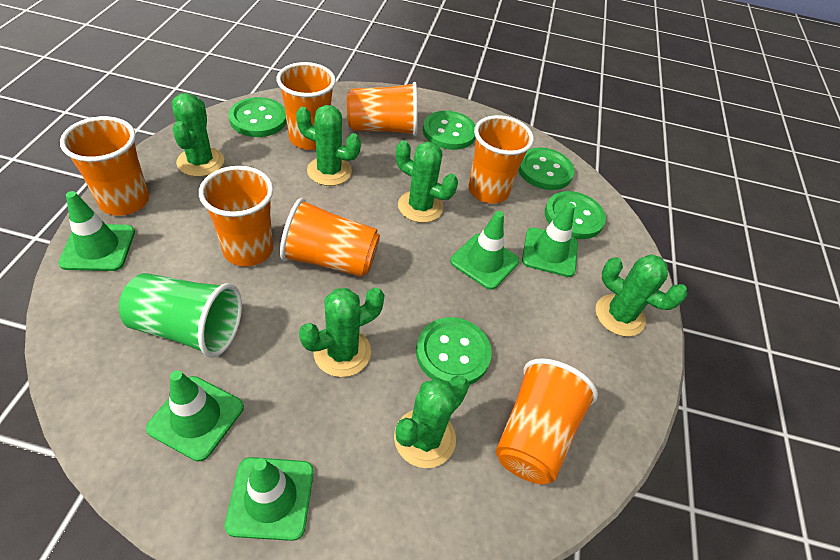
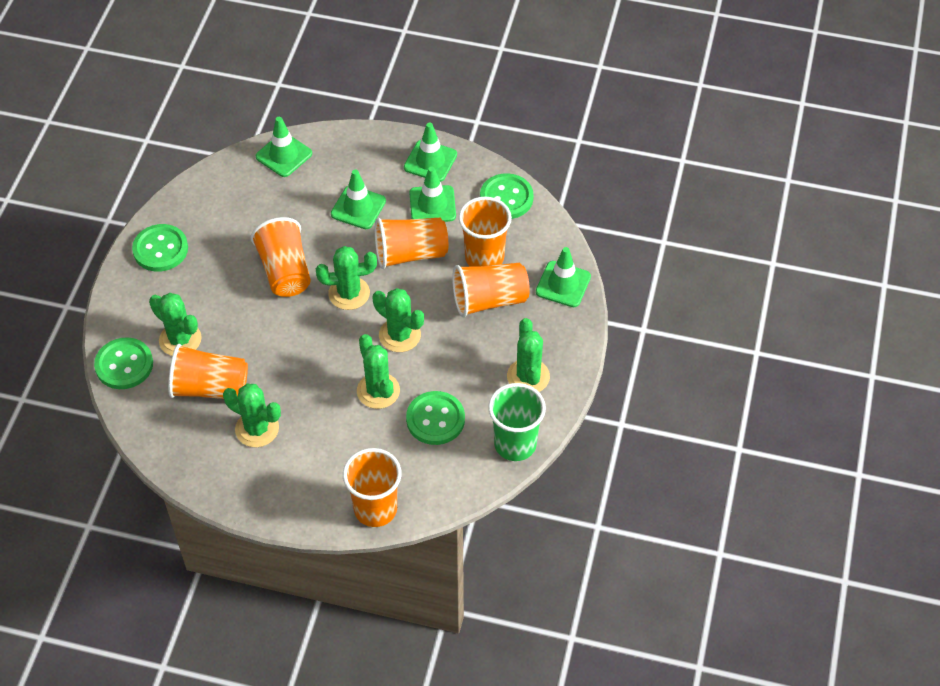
green button: [229,97,287,137] [416,317,492,385] [423,111,476,150] [518,147,574,190] [545,191,606,239] = 5 -> [94,337,153,389] [132,224,188,272] [406,391,465,445] [480,173,534,219] = 4
orange cup: [60,116,149,216] [199,166,273,267] [276,62,336,150] [280,198,380,277] [347,82,417,136] [468,115,534,204] [496,358,598,484] = 7 -> [168,344,248,399] [251,217,311,297] [343,448,402,527] [375,218,448,269] [452,263,530,317] [459,197,512,267] = 6

